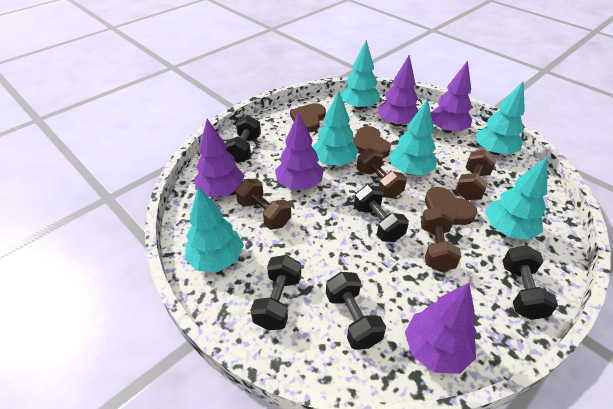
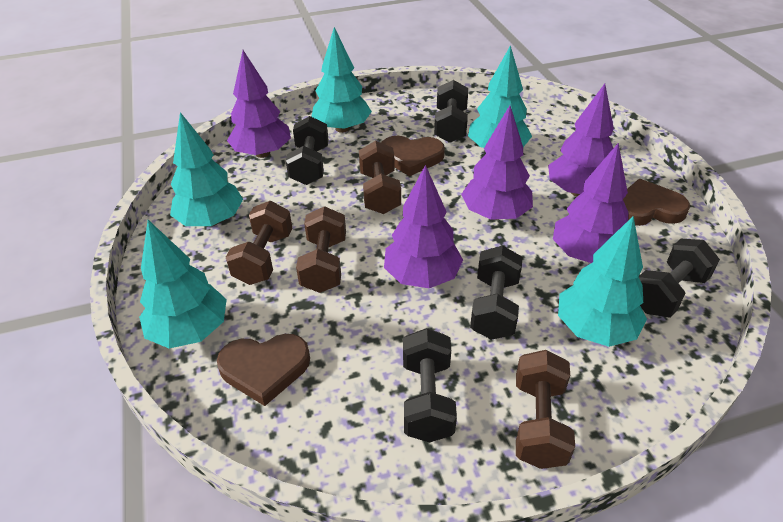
turquoise tree: [185,187,244,272] [313,91,359,166] [341,40,380,110] [389,99,437,175] [476,81,525,155] [485,157,547,240] = 6 -> [139,220,227,348] [170,112,243,227] [311,27,372,133] [468,45,532,148] [558,216,647,347] = 5

